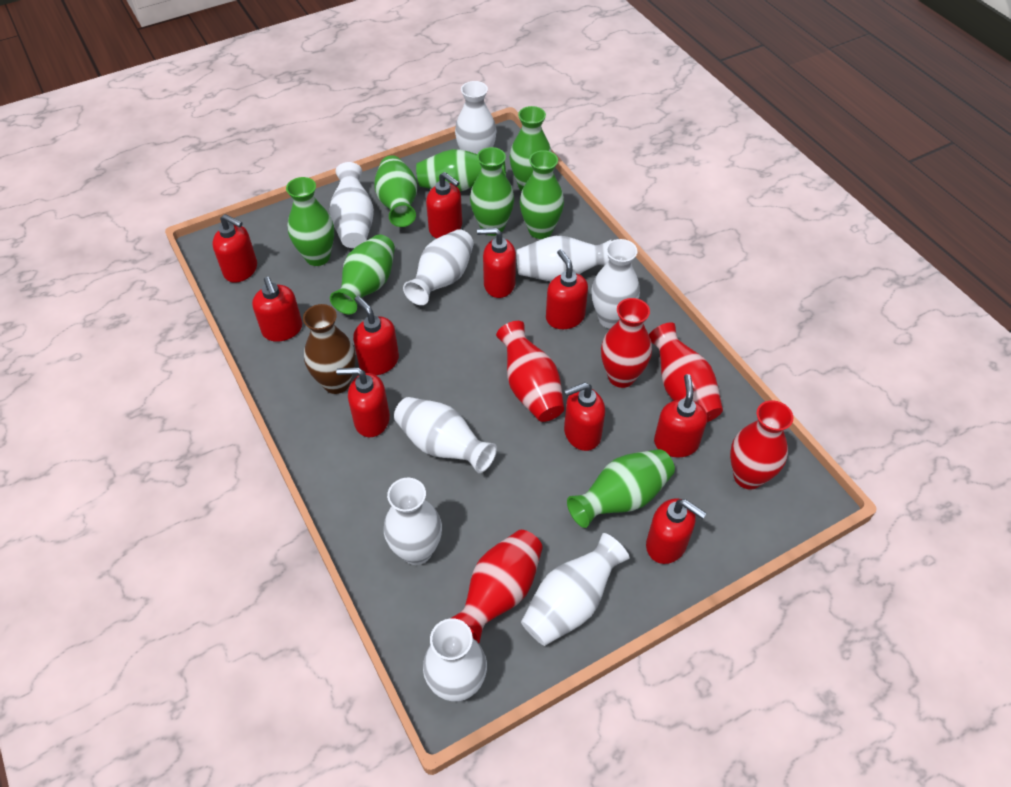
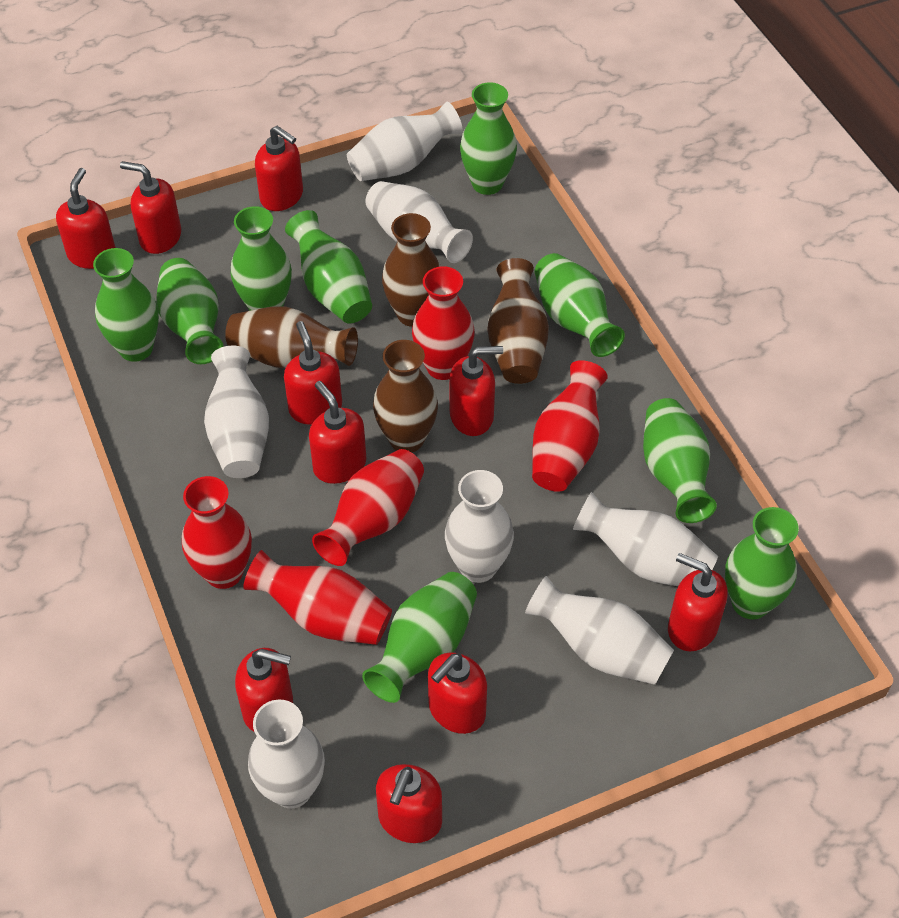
brown vase: [303,304,356,394] = 1 -> [225,306,358,368] [373,340,438,452] [382,213,441,327] [488,258,549,384] = 4
green vase: [286,177,334,266] [330,235,395,314] [374,155,417,227] [416,149,506,192] [470,147,514,236] [510,106,552,191] [520,150,564,239] [567,449,675,528] = 8 -> [93,248,159,362] [156,258,223,364] [231,206,292,311] [285,210,372,324] [362,572,477,703] [460,82,517,195] [535,253,625,357] [643,398,717,523] [725,507,799,619] = 9
white vase: [329,162,374,248] [384,478,442,565] [394,397,497,473] [403,229,474,305] [423,618,487,702] [455,81,496,154] [516,236,611,281] [521,533,629,646] [591,239,640,329] = 9 -> [204,346,269,478] [248,700,325,809] [347,101,463,181] [365,181,473,263] [445,470,514,583] [525,576,674,685] [573,492,718,586] = 7

